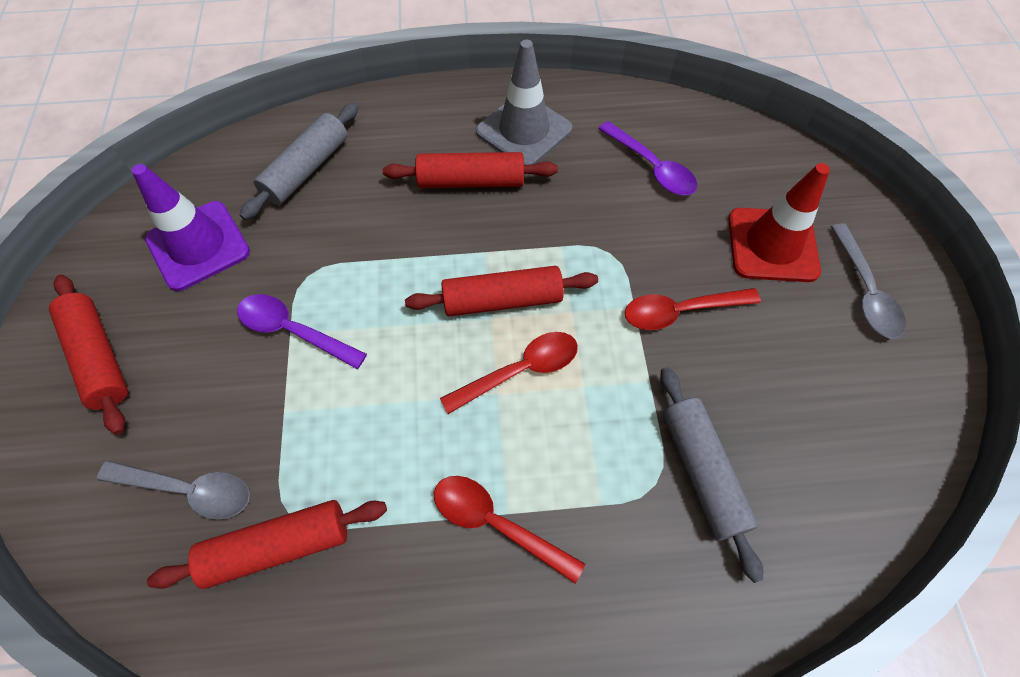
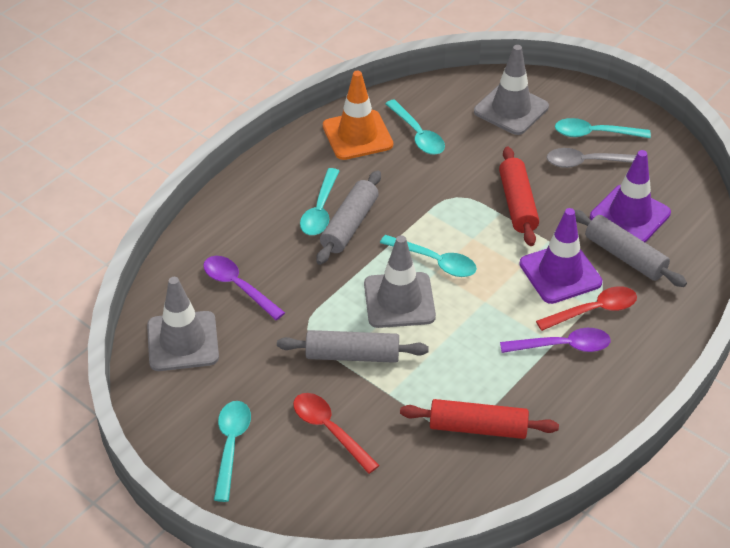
grey rolling pin: [240,103,359,220] [660,367,763,583] = 2 -> [277,330,429,363] [316,170,381,265] [574,210,687,287] = 3
grey spoon: [97,461,250,520] [831,223,906,339] = 2 -> [547,148,636,168] = 1
grey traffic cone: [476,40,572,165] = 1 -> [147,277,219,371] [364,235,436,328] [474,45,549,135] = 3
orange traffic cone: none = 0 -> [323,71,393,160] = 1
purple traffic cone: [132,164,250,291] = 1 -> [519,208,602,304] [590,150,671,242] = 2
red rolling pin: [49,275,128,435] [147,500,387,589] [383,152,558,188] [405,266,598,316] = 4 -> [400,399,559,439] [499,147,539,246] = 2
red spoon: [434,476,585,584] [440,332,578,414] [625,288,761,330] = 3 -> [293,393,380,474] [536,286,637,331] = 2
red traffic cone: [728,163,830,282] = 1 -> none = 0
turquoise spoon: none = 0 -> [214,401,251,502] [300,168,339,235] [380,235,477,277] [385,99,445,155] [555,118,651,138] = 5

